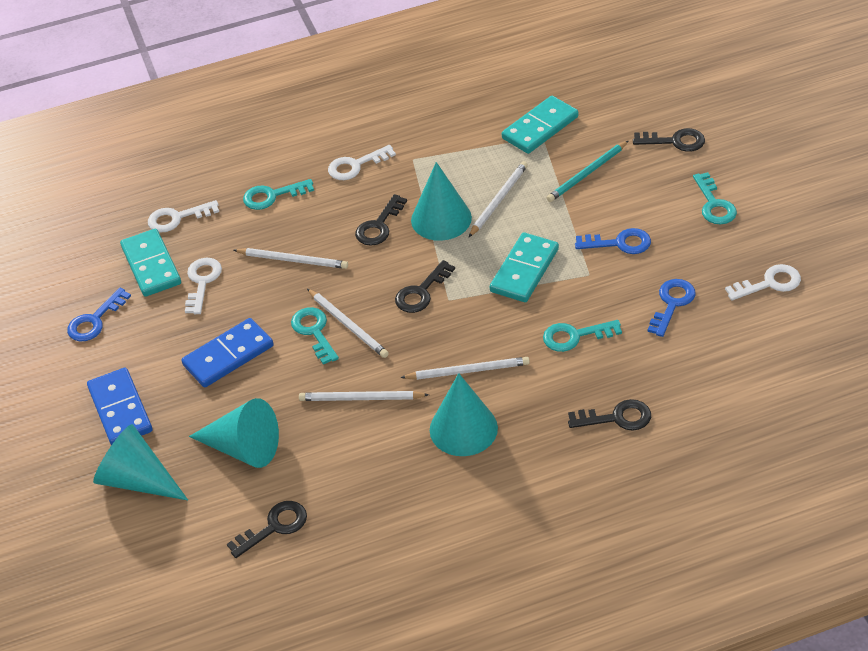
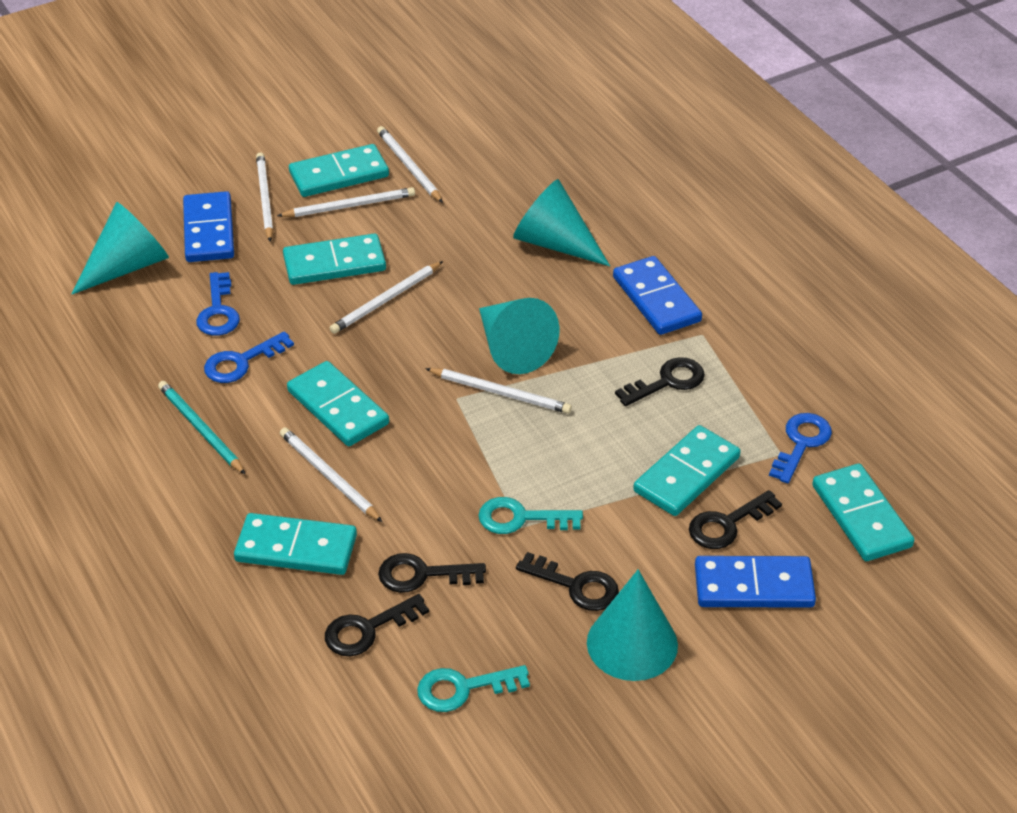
blue domino: [87,368,152,445] [181,318,273,387] = 2 -> [183,191,234,262] [613,256,702,335] [695,556,816,608] = 3
turquoise domino: [120,229,181,297] [490,232,559,302] [502,96,578,154] = 3 -> [234,513,357,575] [283,234,386,285] [287,361,389,446] [289,144,389,197] [633,425,741,516] [812,464,914,561] = 6
turquoise key: [243,179,314,210] [291,307,339,365] [543,320,622,352] [693,172,737,225] = 4 -> [417,665,530,712] [478,497,583,534] = 2
white key: [148,200,219,232] [185,258,222,314] [328,145,396,180] [725,264,801,301] = 4 -> none = 0
white pencil: [234,248,348,269] [299,391,429,401] [307,289,389,358] [400,357,530,380] [469,161,528,237] = 5 -> [256,152,273,242] [277,187,415,217] [280,427,382,522] [330,261,443,334] [377,126,443,203] [425,368,572,414] = 6

